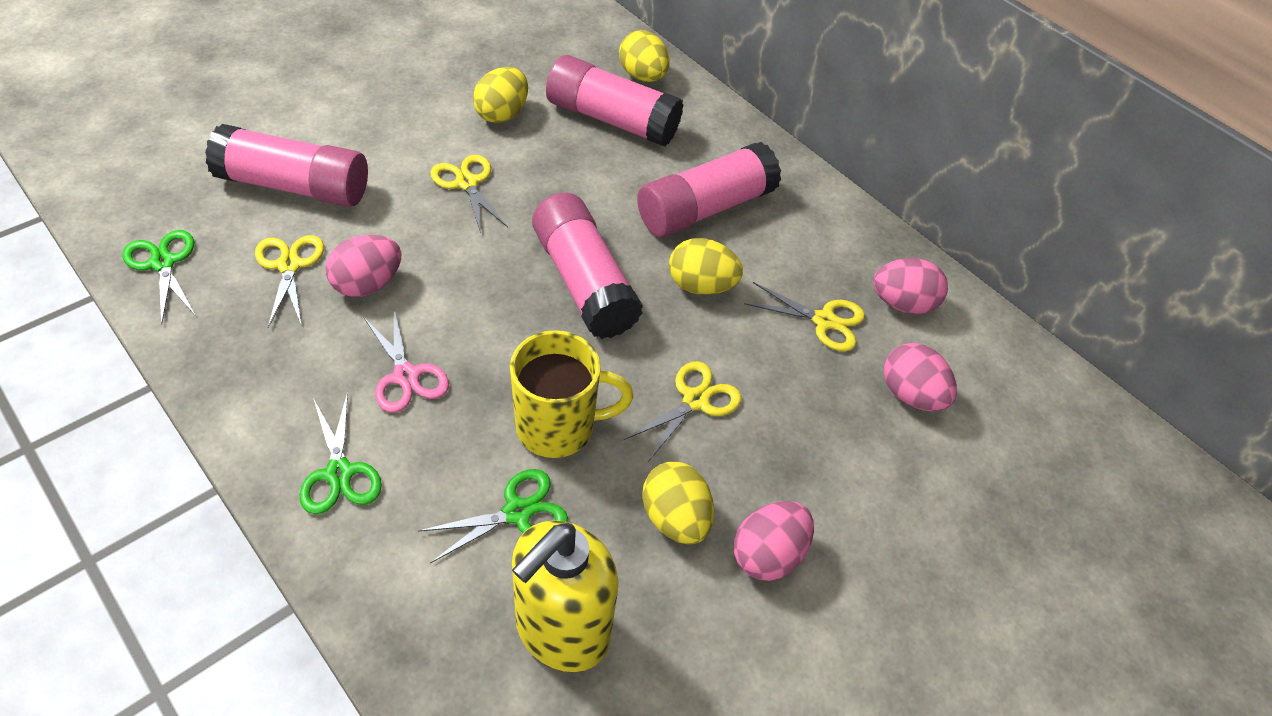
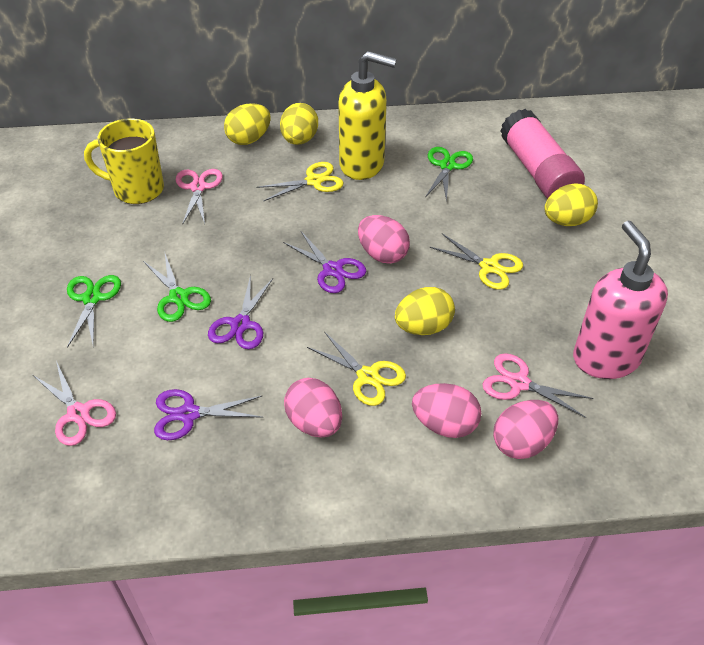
pink glue stick: [205,124,368,207] [532,193,643,339] [546,55,683,146] [637,142,781,237] = 4 -> [500,109,585,199] = 1
pink scissors: [364,309,449,413] = 1 -> [33,361,116,446] [176,169,223,225] [482,353,593,418] = 3
pink soap dispenser: none = 0 -> [573,221,668,379] = 1
purple scissors: none = 0 -> [154,389,263,440] [208,275,273,349] [283,232,366,293] = 3
yellow scissors: [255,235,324,328] [431,155,508,233] [624,361,741,462] [744,282,865,352] = 4 -> [256,162,344,201] [307,332,406,406] [430,234,523,290] = 3

